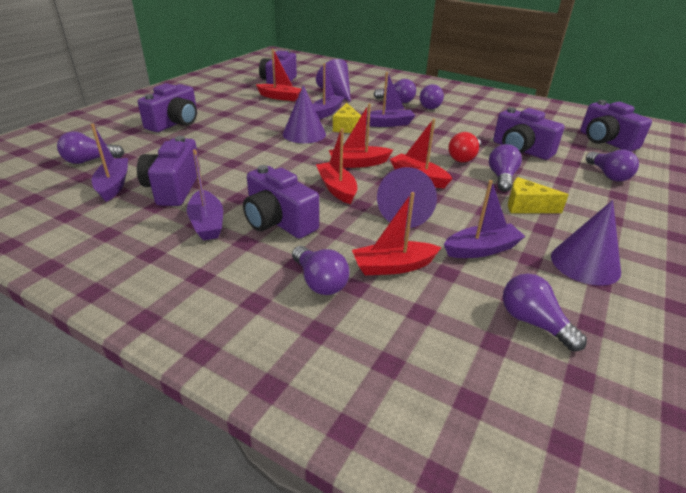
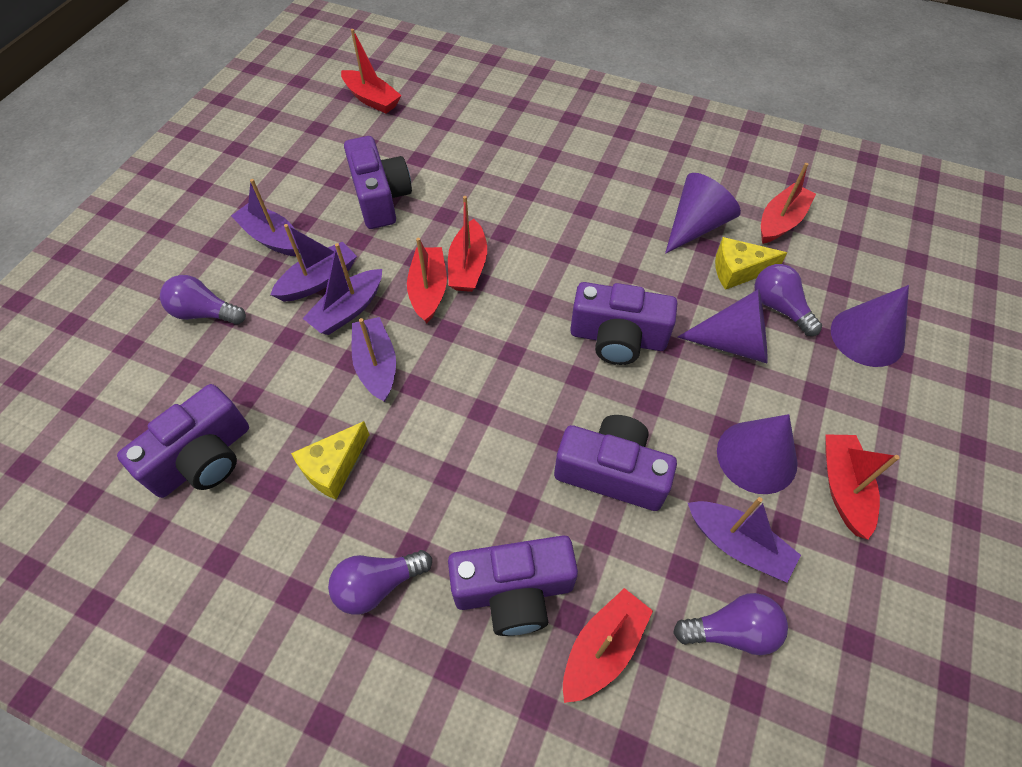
purple camera: [137,136,200,206] [138,83,197,132] [243,165,319,239] [259,50,297,85] [493,107,565,160] [580,100,652,151] = 6 -> [117,384,249,498] [344,136,412,229] [448,535,578,636] [554,415,677,511] [570,282,677,365] = 5
purple light bulb: [57,131,124,164] [292,246,349,295] [373,79,416,103] [420,84,444,109] [489,144,522,192] [503,274,587,351] [586,150,639,181] = 7 -> [160,275,246,325] [328,550,432,615] [673,593,788,655] [755,264,822,336] = 4
red boat: [256,49,301,101] [316,128,357,204] [329,104,393,168] [352,192,442,275] [390,119,452,188] = 5 -> [341,29,402,113] [407,238,447,323] [448,196,487,292] [563,588,653,703] [761,163,816,244] [826,435,900,540] = 6
red light bulb: [448,132,481,162] = 1 -> none = 0

